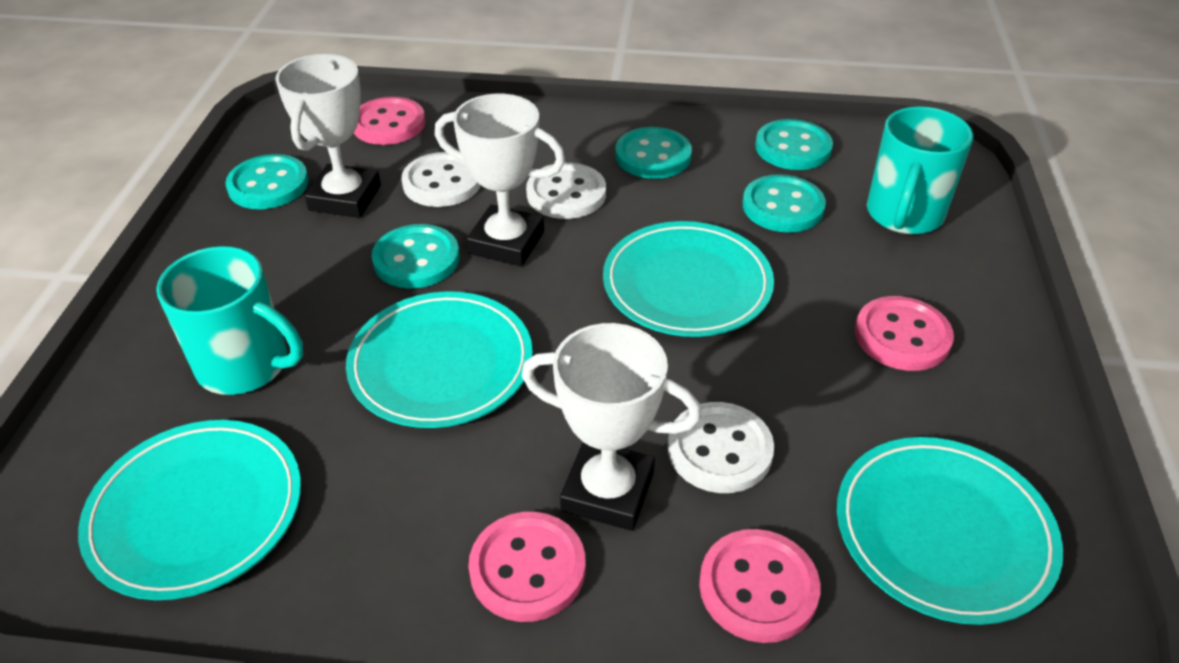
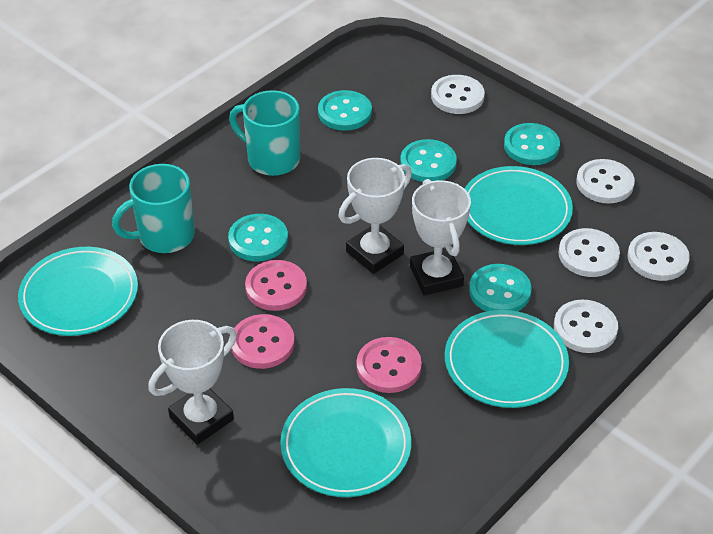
pink button: [354,97,425,145] [468,512,586,622] [699,529,820,643] [855,296,954,371] = 4 -> [231,314,295,369] [245,260,307,311] [357,337,422,393] = 3
white button: [401,152,481,207] [526,163,606,219] [668,402,774,493] = 3 -> [431,75,485,114] [554,300,618,353] [559,228,620,277] [576,159,635,203] [627,232,690,281] = 5

